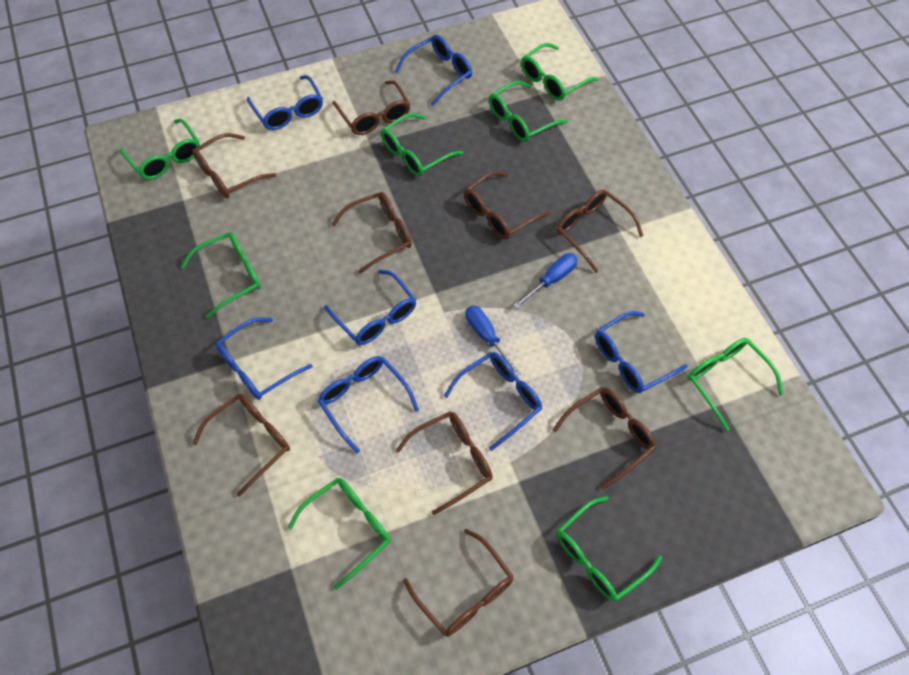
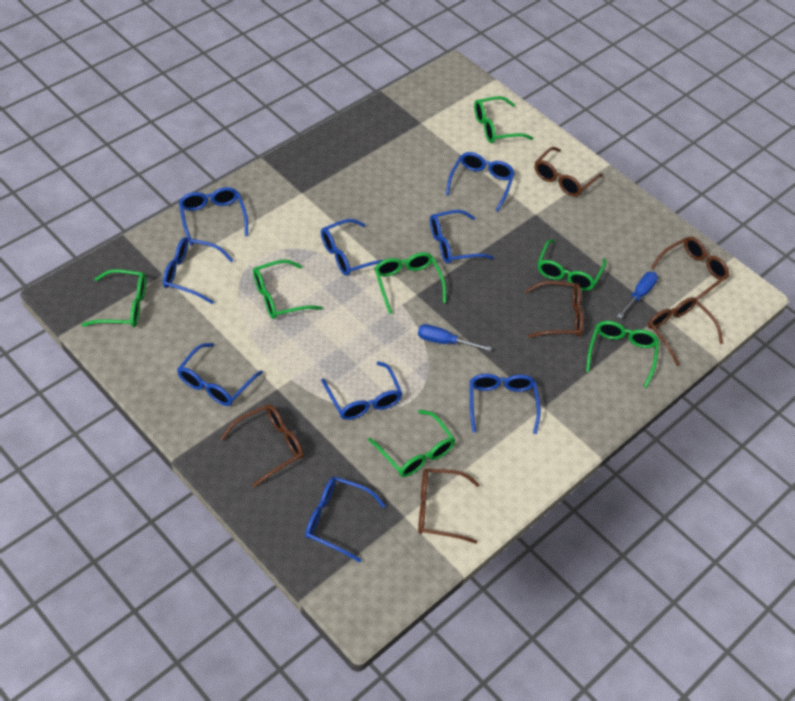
blue glasses: [216,318,312,400] [247,75,323,130] [318,356,419,453] [324,270,416,345] [395,35,472,106] [444,352,542,451] [595,311,687,393] = 7 -> [163,237,234,304] [177,343,263,406] [179,187,248,246] [305,477,386,562] [321,219,383,276] [321,361,403,420] [430,210,494,264] [446,152,515,212] [470,374,541,434] = 9
brown glasses: [192,133,277,198] [192,394,290,497] [331,192,412,274] [333,80,410,135] [396,412,493,515] [403,529,514,637] [464,171,549,239] [553,387,656,489] [557,189,643,273] = 9 -> [221,404,303,487] [418,468,480,544] [525,281,583,338] [535,147,603,197] [648,297,723,366] [651,237,730,300] = 6
green glasses: [120,119,200,180] [181,232,261,318] [288,478,391,590] [381,113,463,176] [489,81,568,142] [521,43,599,101] [557,496,662,601] [687,338,784,431] = 8 -> [82,269,146,327] [253,260,322,319] [368,410,456,477] [374,252,446,314] [474,96,533,143] [538,240,607,291] [586,321,659,388] = 7

